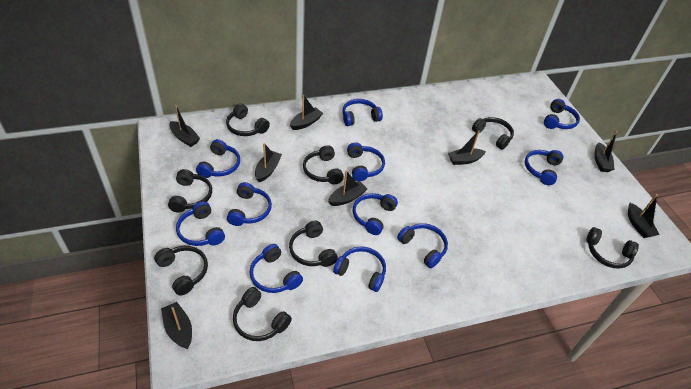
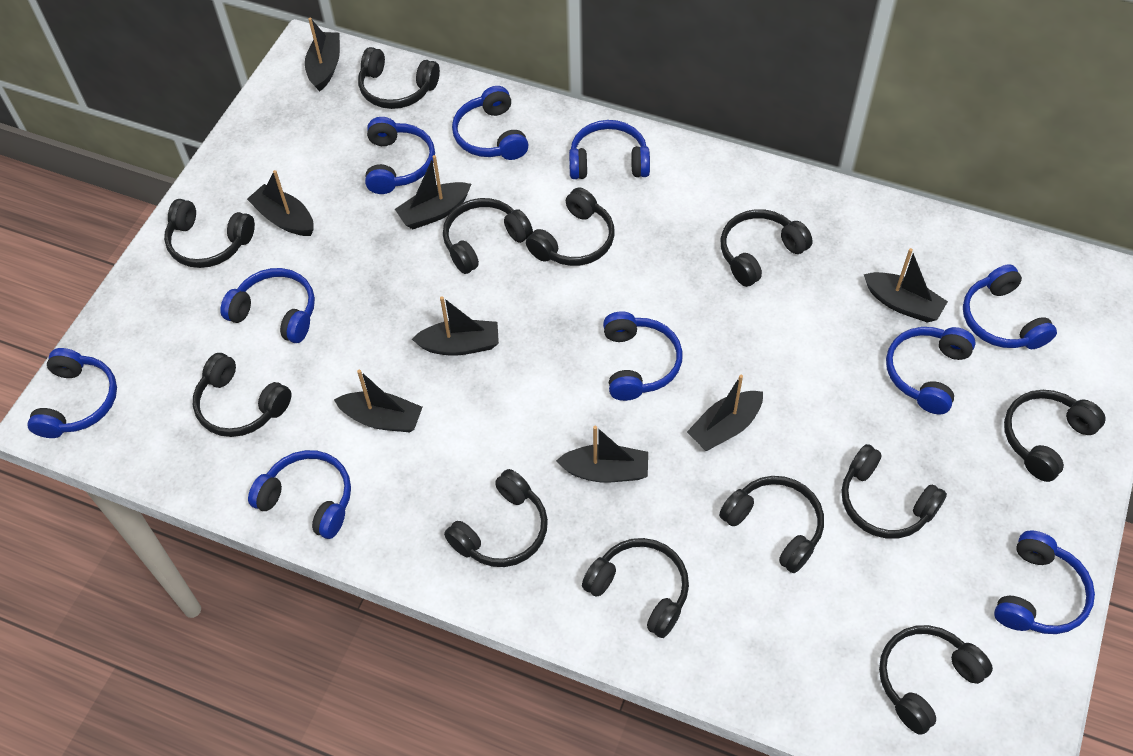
black headphones: [154,246,208,296] [168,169,212,213] [226,103,270,136] [233,287,292,341] [289,221,338,267] [303,145,344,184] [472,117,514,150] [587,227,639,269] = 8 -> [164,199,255,268] [193,353,292,437] [358,47,440,109] [443,198,533,274] [444,469,548,567] [526,187,615,266] [582,538,689,638] [719,476,824,573] [720,209,813,287] [841,444,947,539] [879,625,993,735] [1004,390,1105,482] = 12
blue headphones: [176,201,225,246] [196,139,240,178] [227,182,272,226] [250,244,303,293] [333,246,386,292] [342,99,383,126] [347,142,385,181] [353,193,398,235] [397,223,448,268] [525,150,563,185] [544,99,580,129] = 11 -> [27,348,117,438] [220,268,315,343] [248,450,351,539] [365,117,435,194] [452,86,529,160] [569,120,650,179] [603,312,683,401] [886,327,976,414] [963,264,1057,349] [994,530,1095,634] = 10

